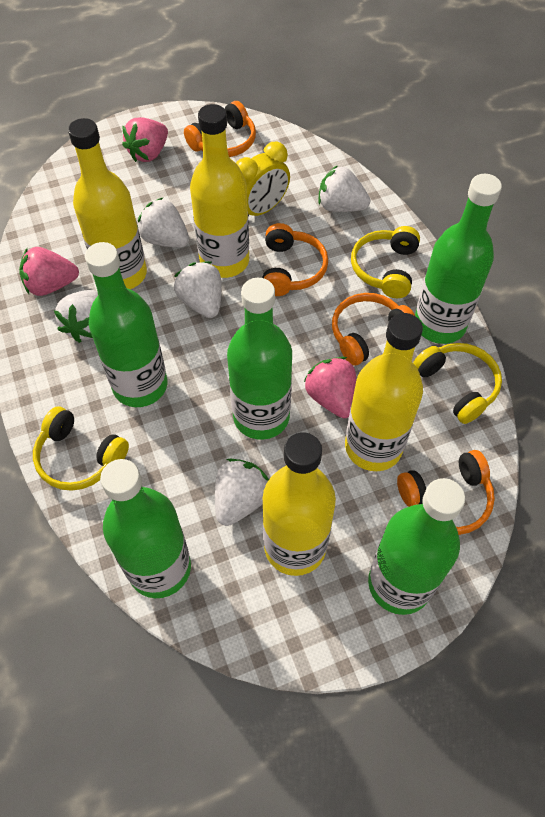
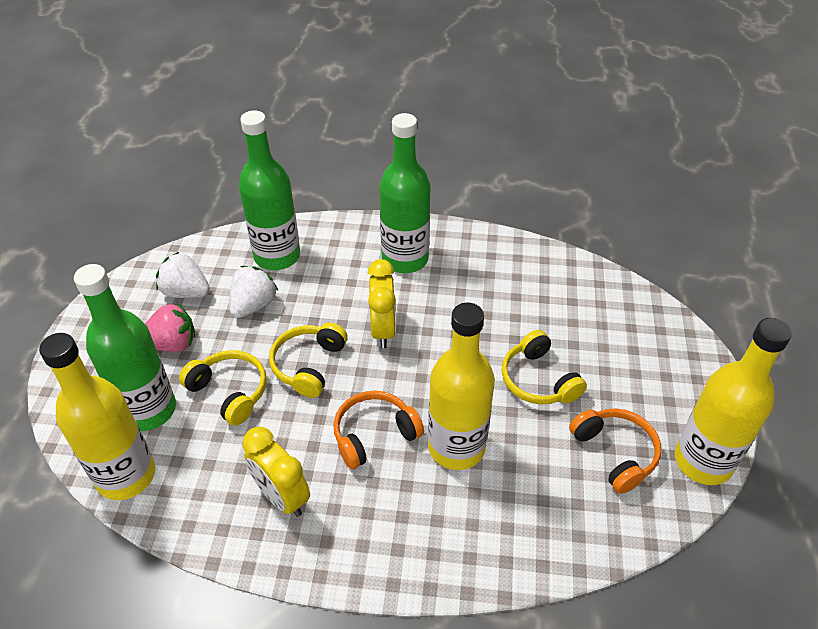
green bottle: [85,242,167,407] [100,459,191,598] [227,278,292,440] [368,478,465,615] [415,174,502,344] = 5 -> [74,264,176,431] [239,110,300,270] [379,113,430,273] = 3
orange headphones: [184,101,256,157] [262,223,328,296] [332,293,415,366] [397,450,495,535] = 4 -> [333,391,424,469] [569,408,662,494] = 2
pink strawberry: [19,247,79,296] [122,117,168,162] [304,357,356,418] = 3 -> [145,303,195,352] = 1
white strawberry: [54,290,98,343] [138,198,189,248] [174,261,222,318] [215,458,269,526] [318,165,370,212] = 5 -> [156,252,210,298] [229,266,278,318] = 2
yellow bottle: [68,118,147,289] [190,104,249,278] [263,432,336,576] [345,313,423,471] = 4 -> [39,333,155,500] [428,303,495,470] [675,318,792,485] = 3
yellow clock: [236,141,290,217] = 1 -> [242,427,310,517] [368,259,396,348] = 2

